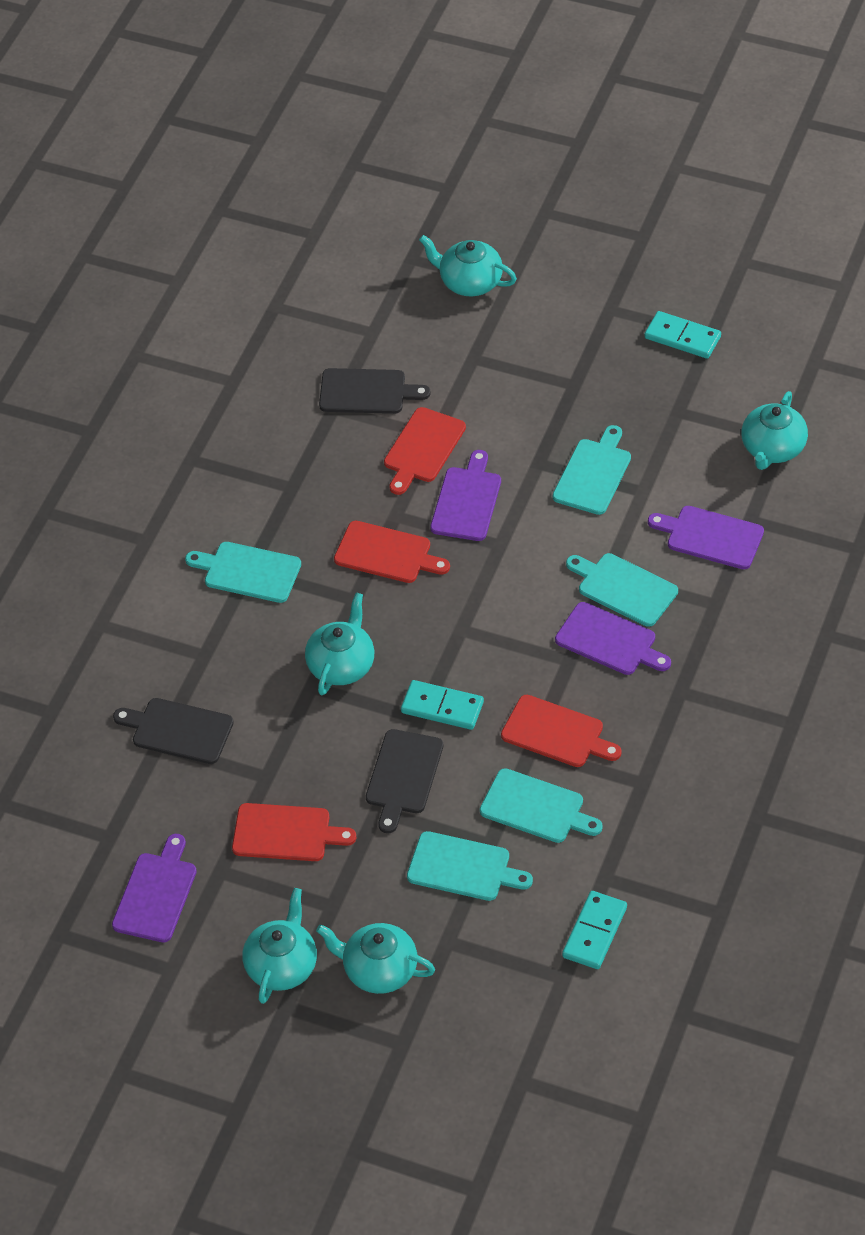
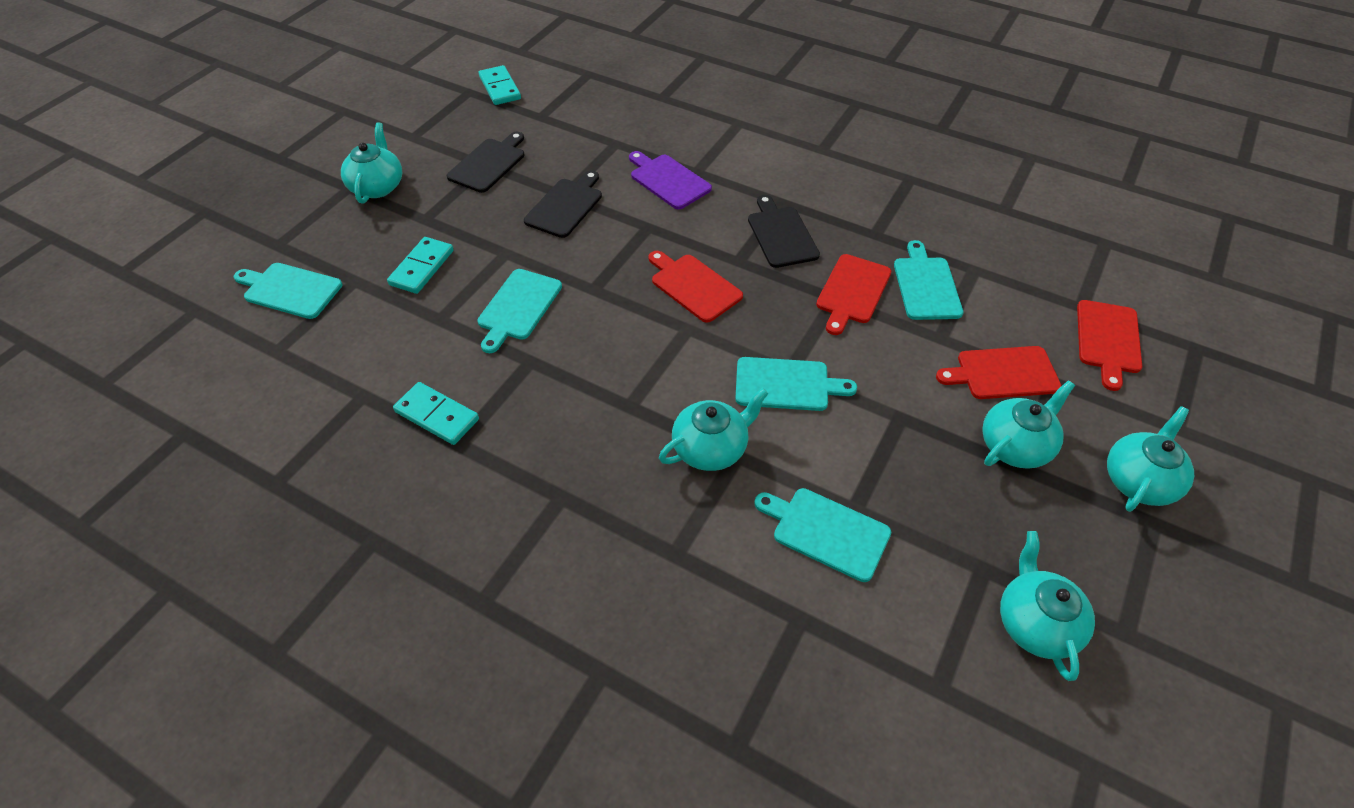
purple cutting board: [112,834,196,943] [430,450,501,541] [555,602,671,675] [648,506,764,569] = 4 -> [629,151,712,209] = 1

